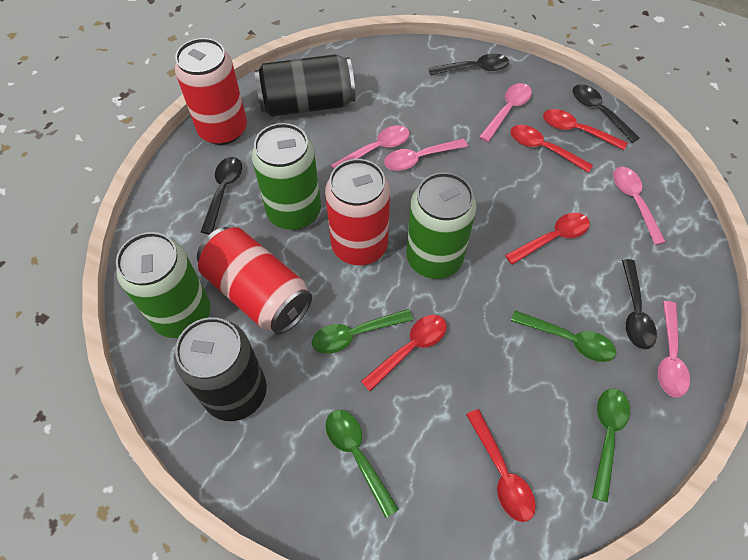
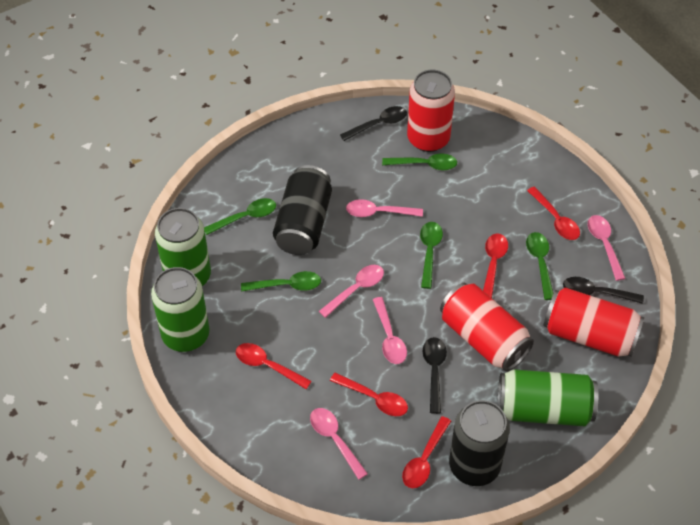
black spoon: [201,157,242,234] [428,54,509,75] [573,84,639,143] [622,259,657,349] = 4 -> [340,106,407,141] [422,337,447,414] [563,277,644,304] = 3
green spoon: [312,309,413,354] [326,410,399,518] [511,310,616,362] [592,388,630,503] = 4 -> [204,198,276,235] [241,271,321,292] [382,153,457,170] [420,222,443,289] [526,232,554,300] = 5

